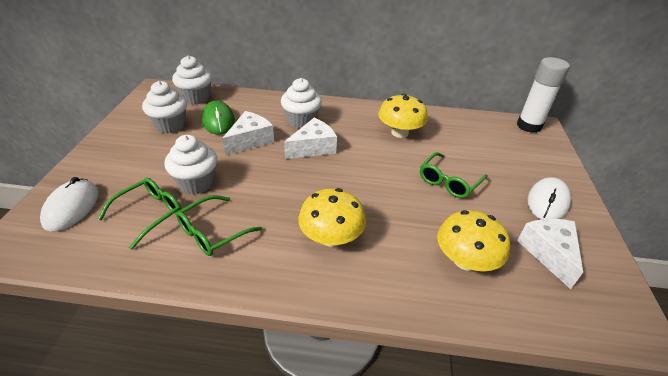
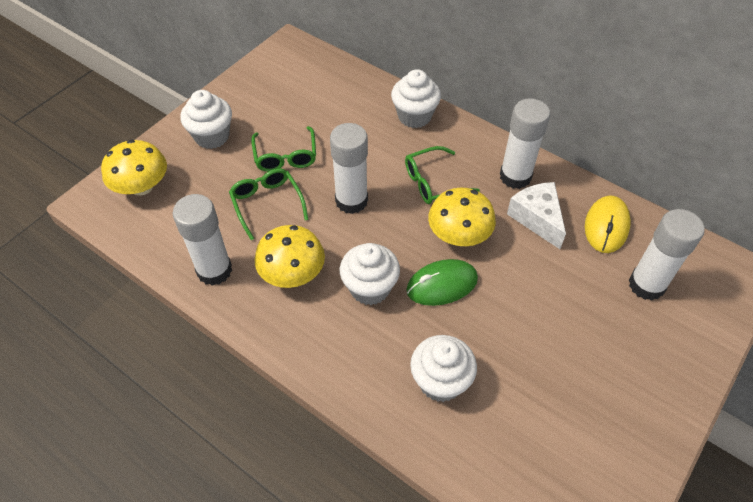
white cheese: [222,111,274,156] [284,118,337,159] [517,219,583,289] = 3 -> [507,182,566,249] = 1
white glue stick: [517,57,570,133] = 1 -> [173,194,232,286] [330,123,368,214] [500,98,550,189] [629,209,705,301] = 4
white mouse: [40,177,99,232] [528,177,571,219] = 2 -> none = 0
yellow mouse: none = 0 -> [585,195,631,253] = 1

